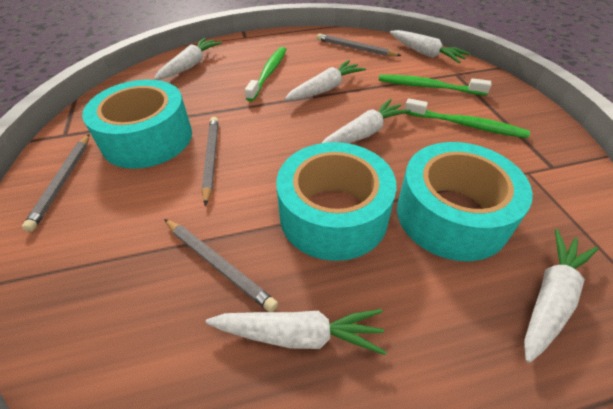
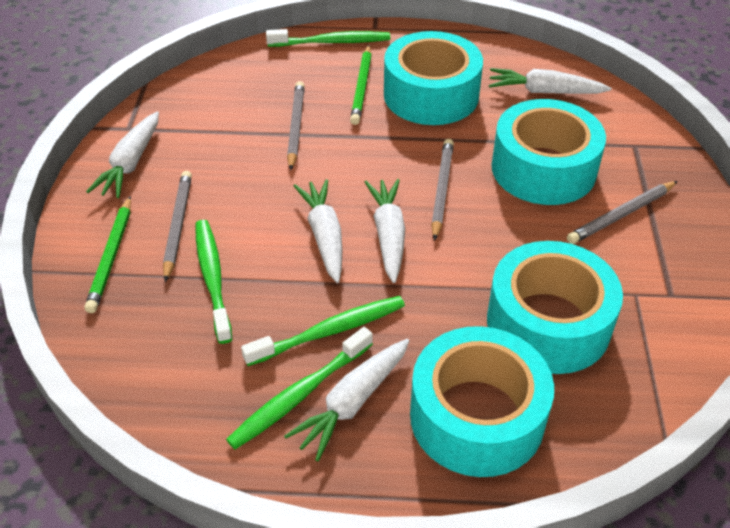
green pencil: none = 0 -> [84,196,131,313] [350,45,372,125] = 2
green toothbrush: [245,47,287,102] [379,75,491,95] [404,98,530,138] = 3 -> [195,220,232,344] [226,327,373,449] [241,296,405,366] [266,29,390,47] = 4
turquoise tape: [82,80,192,169] [276,142,397,261] [397,142,533,261] = 3 -> [384,31,483,125] [410,326,554,477] [487,241,623,374] [492,99,606,205] = 4
white carrot: [154,38,222,80] [206,309,386,355] [285,60,366,100] [322,99,411,144] [390,30,471,63] [524,229,598,363] = 6 -> [86,111,159,198] [284,339,409,461] [294,179,343,283] [365,179,405,283] [489,68,611,94] = 5

